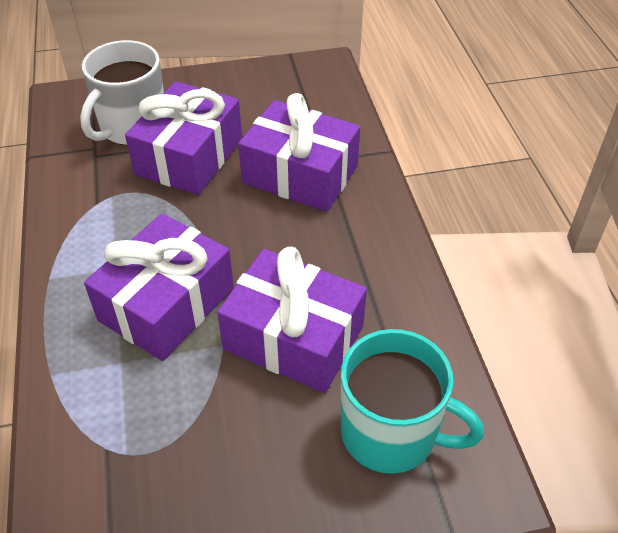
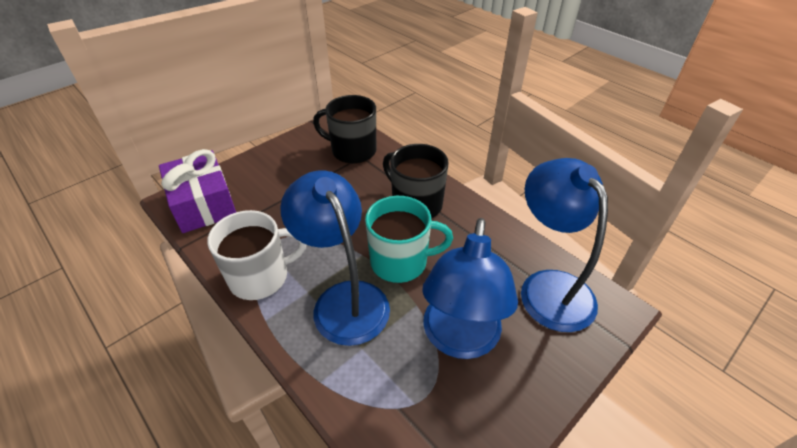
black mug: none = 0 -> [313,95,376,164] [383,144,449,218] = 2
blue lamp: none = 0 -> [280,170,390,346] [422,218,518,359] [521,158,608,332] = 3
purple gift: [84,213,234,361] [125,81,242,195] [217,246,367,393] [238,93,360,212] = 4 -> [159,149,236,233] = 1

